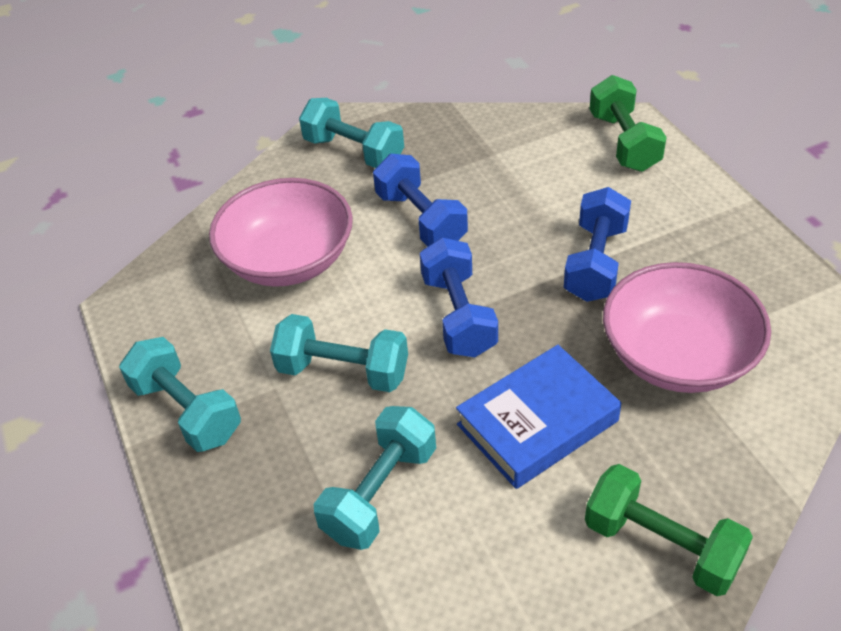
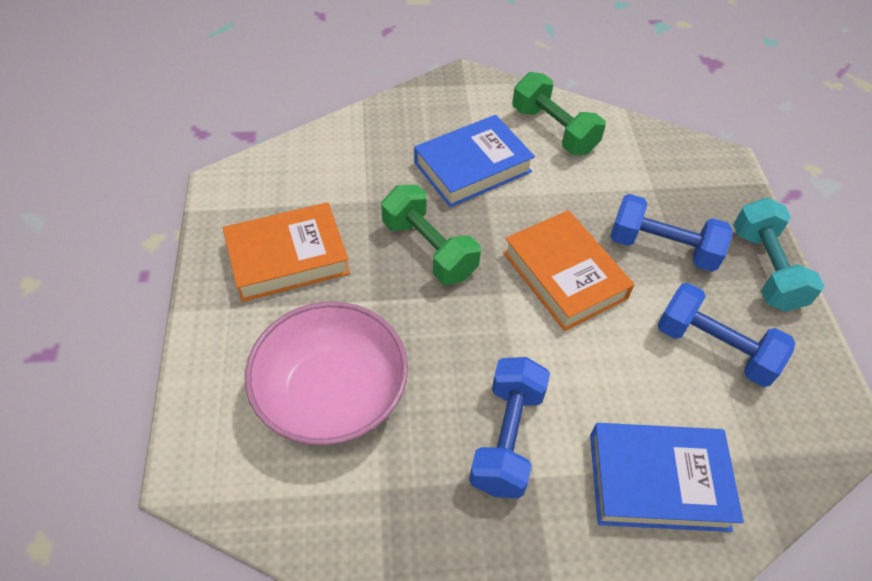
blue book: [456,345,621,489] = 1 -> [414,115,535,207] [590,423,744,532] = 2
orange book: none = 0 -> [223,202,350,302] [503,210,634,331] = 2
pink bowl: [209,178,353,287] [603,262,771,393] = 2 -> [245,302,408,445] = 1
turquoise dumbbell: [119,337,241,452] [270,314,408,392] [299,98,404,168] [314,406,436,550] = 4 -> [733,198,824,312] = 1

